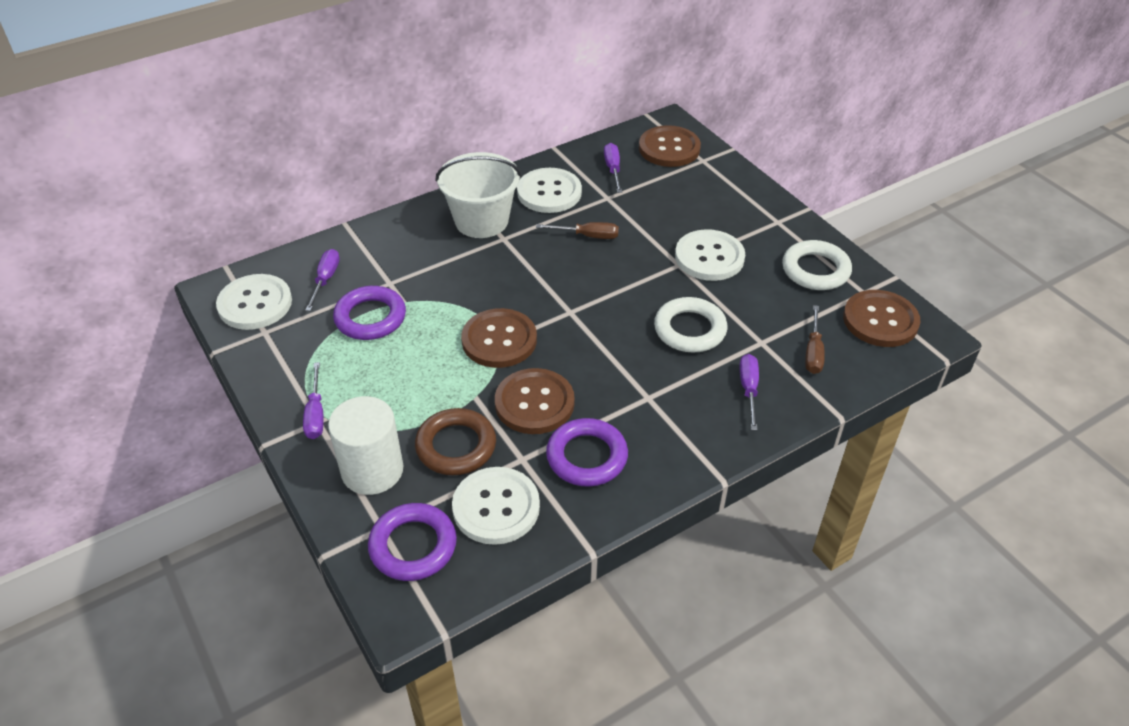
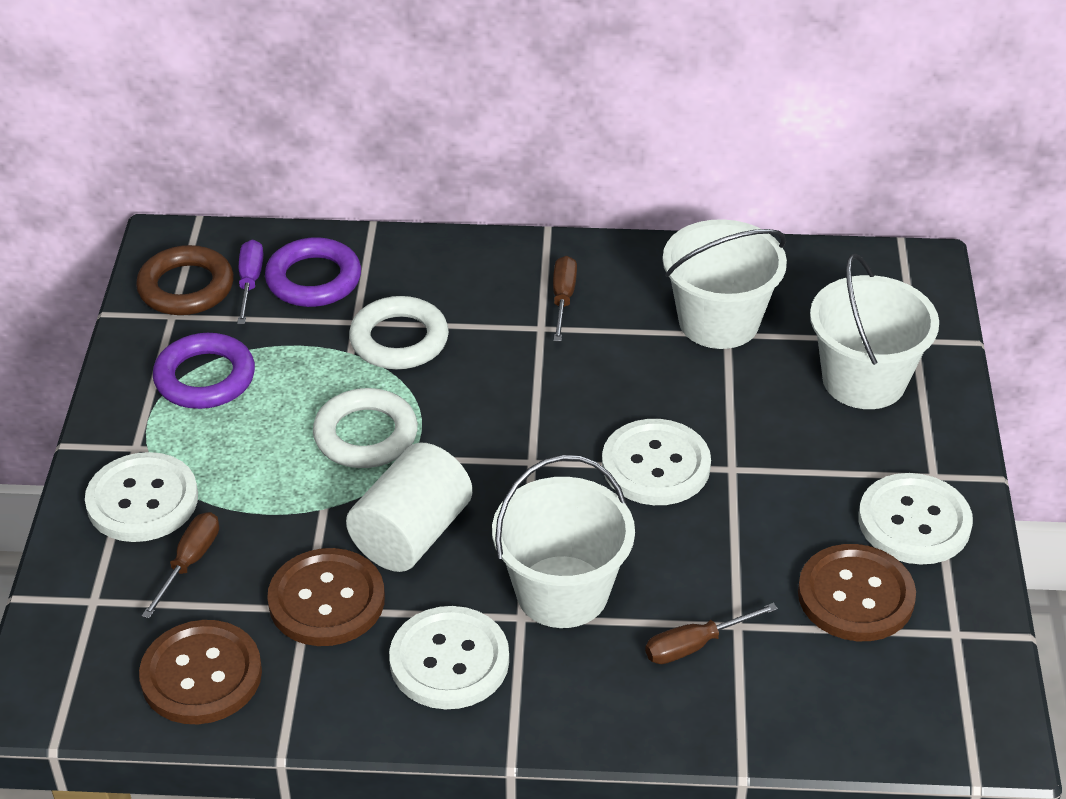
brown button: [461,308,537,368] [495,368,575,434] [639,125,701,167] [843,290,920,347] = 4 -> [139,620,262,724] [267,548,385,646] [798,544,916,641] = 3
brown screwdriver: [536,222,619,239] [805,305,825,374] = 2 -> [142,512,219,619] [553,256,577,342] [645,603,778,664] = 3
purple ring: [333,286,406,340] [368,503,457,581] [546,418,628,487] = 3 -> [153,333,255,409] [265,237,361,307] = 2
purple screwdriver: [303,362,324,439] [305,249,340,311] [604,143,622,193] [740,354,759,431] = 4 -> [237,239,263,324] = 1
white bucket: [436,152,521,238] = 1 -> [492,455,635,628] [663,219,787,349] [810,254,939,409] = 3

